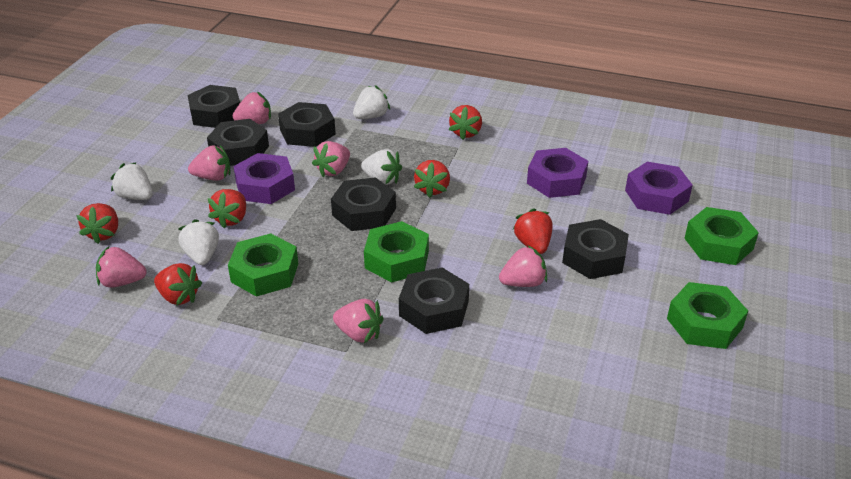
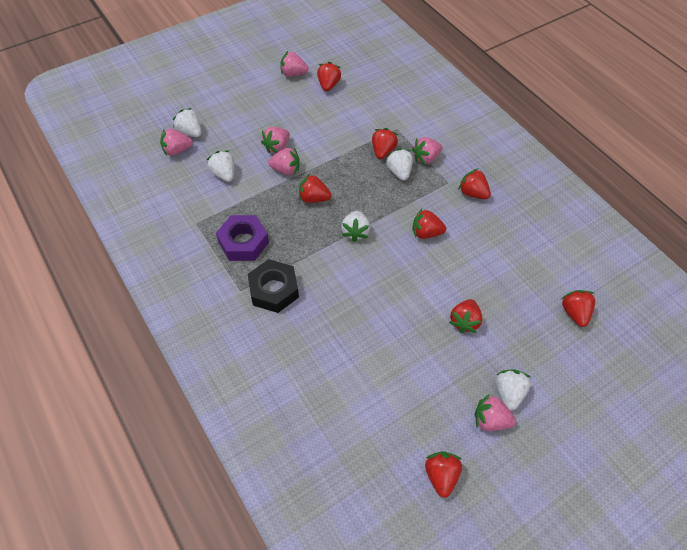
black nut: [187,85,240,128] [207,119,269,166] [278,102,336,147] [331,177,396,231] [399,268,469,334] [562,219,629,279] = 6 -> [248,259,299,313] = 1
green nut: [228,234,298,297] [364,221,429,283] [667,282,748,349] [684,207,759,265] = 4 -> none = 0
purple nut: [233,153,295,204] [527,148,588,198] [625,162,693,215] = 3 -> [216,215,269,261] = 1
red strawberry: [76,203,118,244] [154,263,202,306] [208,189,246,229] [414,160,450,198] [449,105,482,140] [513,209,552,254] = 6 -> [299,173,331,203] [317,62,341,91] [372,128,398,159] [413,209,446,239] [425,452,462,498] [449,299,483,333] [458,168,491,199] [560,290,595,327] = 8
white strawberry: [111,162,153,200] [178,219,219,265] [353,85,390,119] [361,149,402,185] = 4 -> [173,108,201,137] [206,150,234,182] [341,211,370,242] [386,149,413,181] [496,369,531,410] = 5

